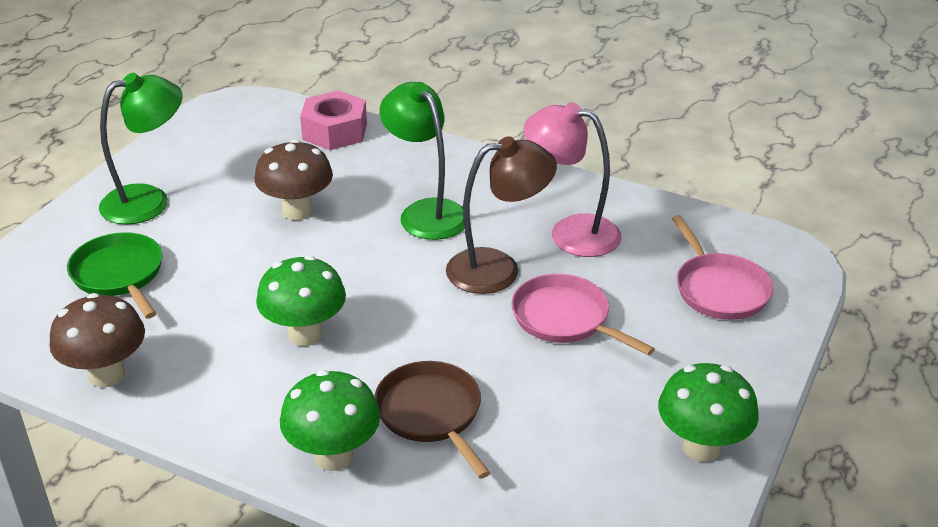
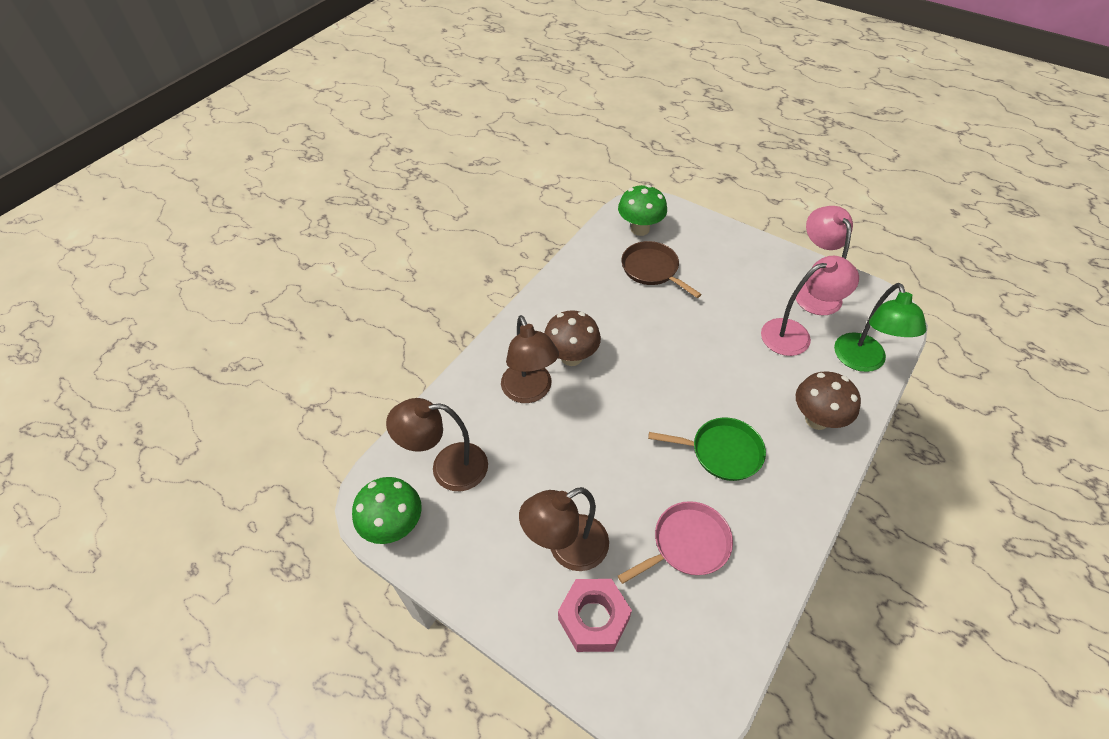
brown lamp: [446,136,557,294] = 1 -> [386,398,488,491] [501,315,559,403] [519,487,609,571] = 3
green lamp: [99,73,183,225] [379,82,465,240] = 2 -> [834,283,927,372] = 1
green mushroom: [256,255,346,346] [280,370,380,471] [658,363,759,462] = 3 -> [352,477,422,544] [618,185,667,236] = 2
pink lamp: [524,102,622,257] = 1 -> [761,256,859,356] [795,206,853,316] = 2
pink pan: [511,274,655,355] [672,215,773,320] = 2 -> [618,501,733,584] = 1

